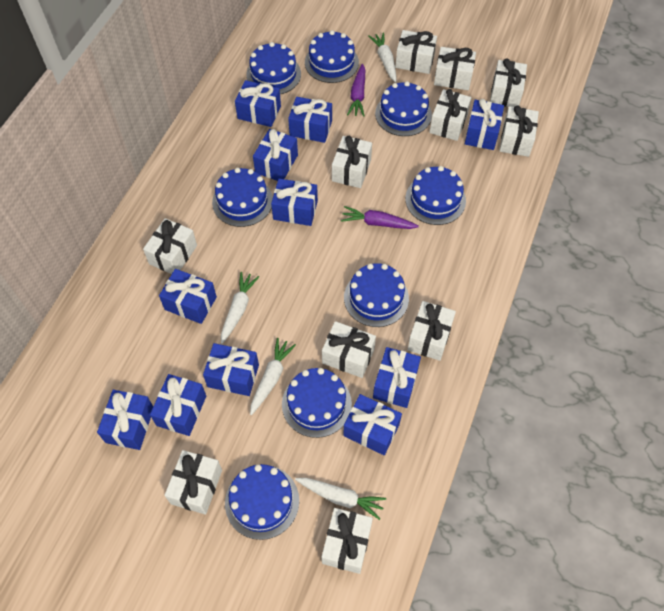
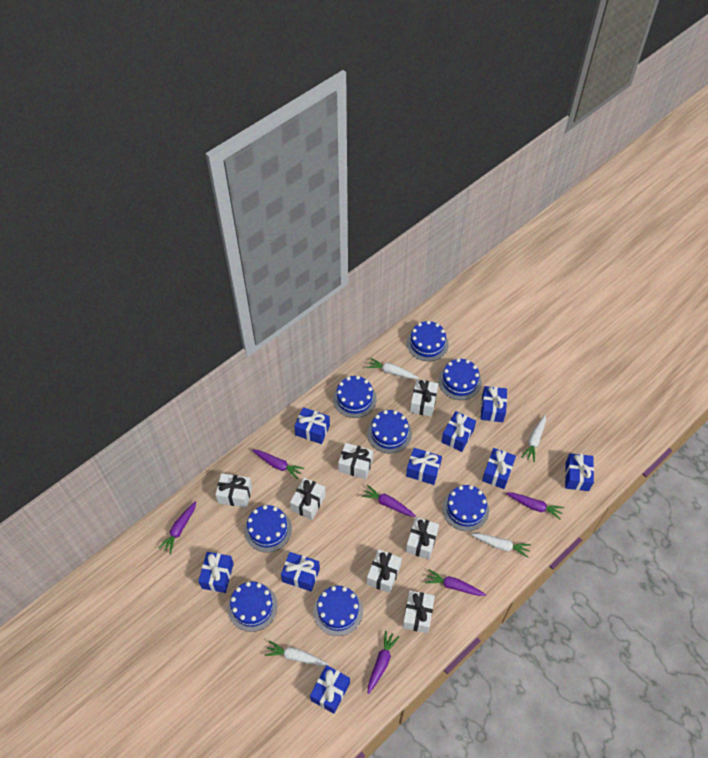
blue gift: [97,390,153,450] [150,374,206,436] [159,269,217,324] [203,343,259,396] [235,80,281,127] [253,129,298,181] [271,179,318,226] [288,97,332,143] [343,394,402,455] [373,347,421,408] [465,99,504,150] = 11 -> [198,552,234,593] [281,552,320,591] [294,407,330,444] [310,665,350,714] [406,448,442,485] [441,411,476,452] [481,386,507,422] [482,448,516,489] [565,453,594,491] = 9
purple carrot: [341,206,419,229] [347,64,365,117] = 2 -> [158,501,196,554] [252,449,304,479] [361,485,416,517] [368,631,400,694] [425,569,486,596] [506,493,564,520] = 6
white gift: [143,218,197,274] [164,450,222,515] [322,321,376,378] [322,508,373,574] [332,136,372,188] [395,30,437,74] [407,301,456,361] [429,89,471,141] [434,47,476,90] [490,58,527,107] [499,105,539,157] = 11 -> [215,473,252,508] [290,478,326,520] [338,443,373,479] [367,549,402,593] [403,591,435,633] [406,517,439,559] [410,379,438,417] = 7

